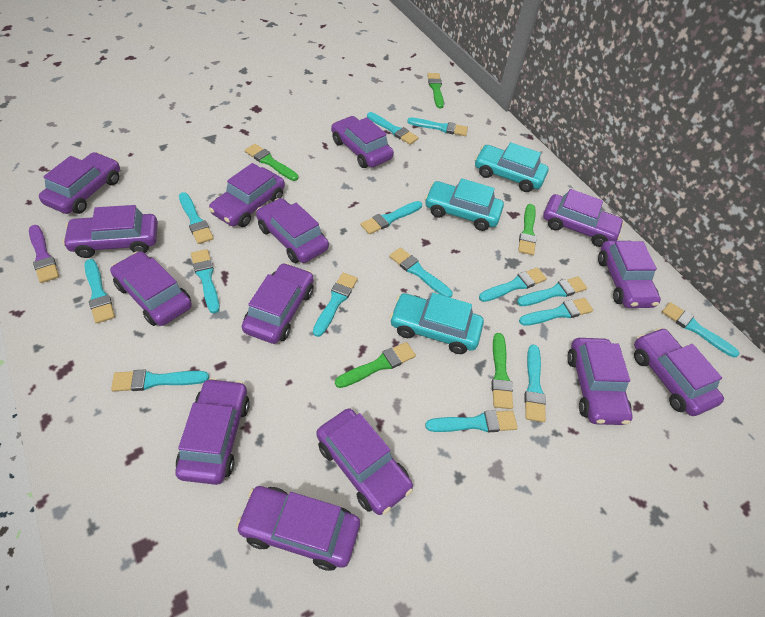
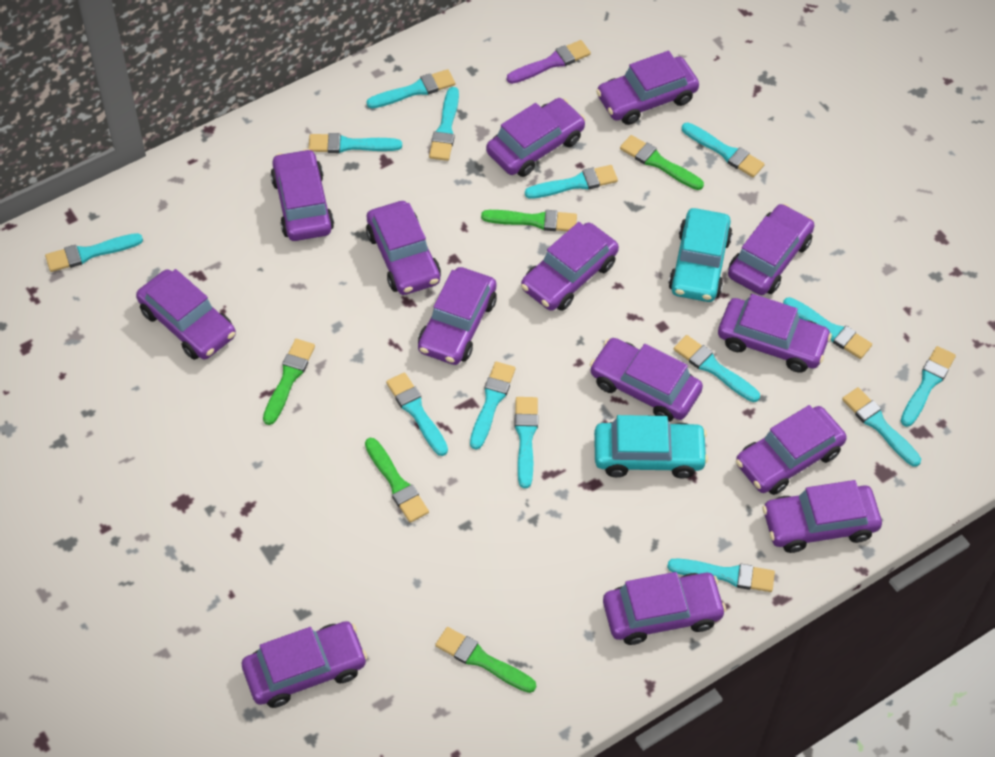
turquoise brush: [84,259,115,324] [111,369,209,391] [179,192,214,244] [191,249,220,313] [313,273,358,337] [361,201,422,234] [367,112,419,145] [389,248,453,298] [407,117,468,136] [425,410,518,432] [479,267,547,302] [517,276,587,306] [519,298,593,326] [524,344,546,422] [662,302,740,358] = 15 -> [45,233,143,272] [308,133,402,153] [367,69,455,108] [386,372,448,456] [429,87,459,161] [470,362,515,450] [514,397,538,488] [525,165,618,199] [667,558,775,592] [674,335,760,402] [682,123,765,177] [783,297,872,359] [842,387,921,467] [901,346,956,427] = 14
turquoise car: [390,293,484,354] [425,178,504,231] [475,142,548,192] = 3 -> [594,415,708,479] [668,208,733,302] = 2

